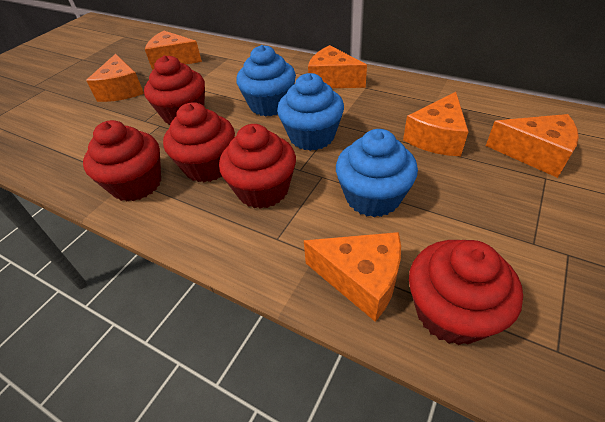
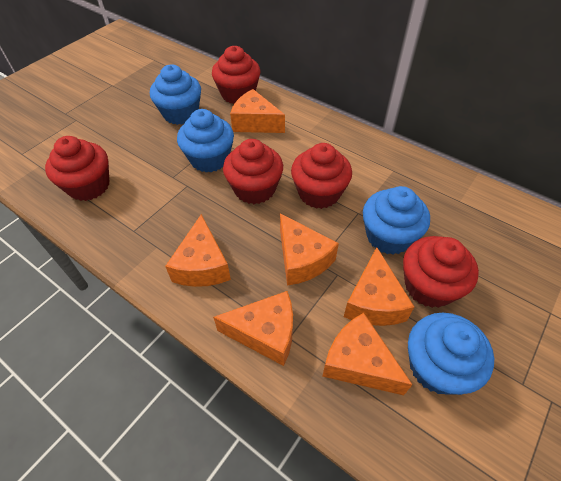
blue cupcake: [236,45,296,116] [277,73,344,151] [336,129,418,217] = 3 -> [150,64,201,125] [177,109,234,172] [363,186,430,255] [408,313,494,395] = 4

